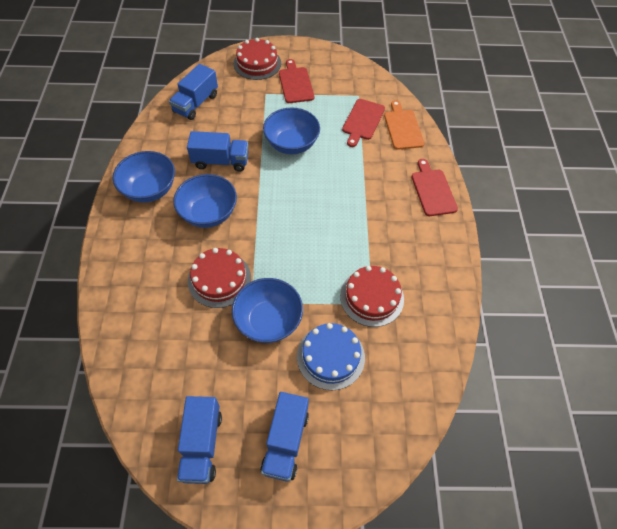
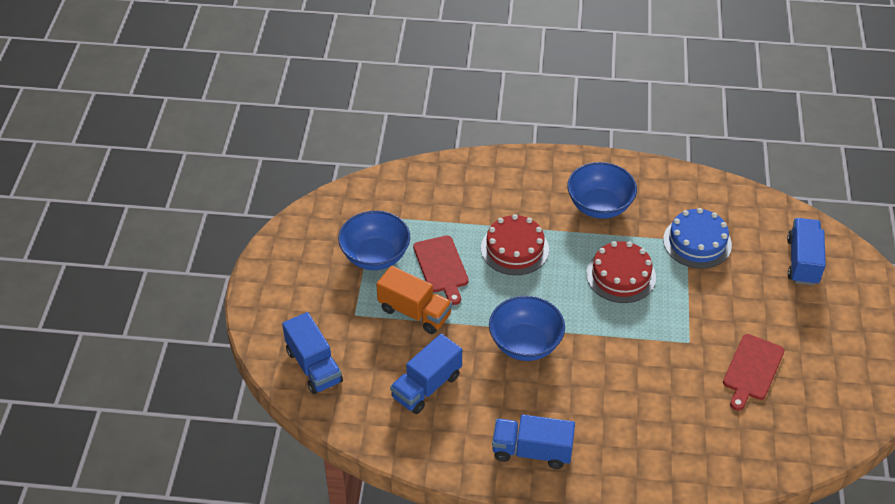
blue bowl: [113,151,175,203] [173,174,237,228] [232,278,303,343] [263,107,320,154] = 4 -> [338,211,410,270] [489,296,565,361] [567,162,637,219] = 3
orange cutting board: [384,100,424,150] = 1 -> none = 0
orange truck: none = 0 -> [376,266,452,334] = 1
red cake: [188,248,251,308] [233,38,281,80] [340,266,404,327] = 3 -> [481,214,549,275] [586,241,656,303] = 2
red cutting board: [279,59,314,103] [342,99,385,147] [412,159,458,216] = 3 -> [413,235,469,305] [723,334,784,411] = 2

